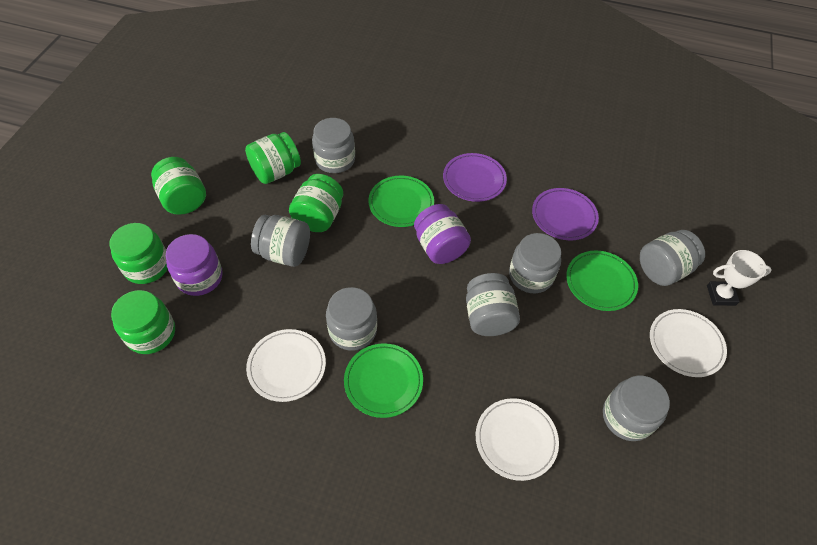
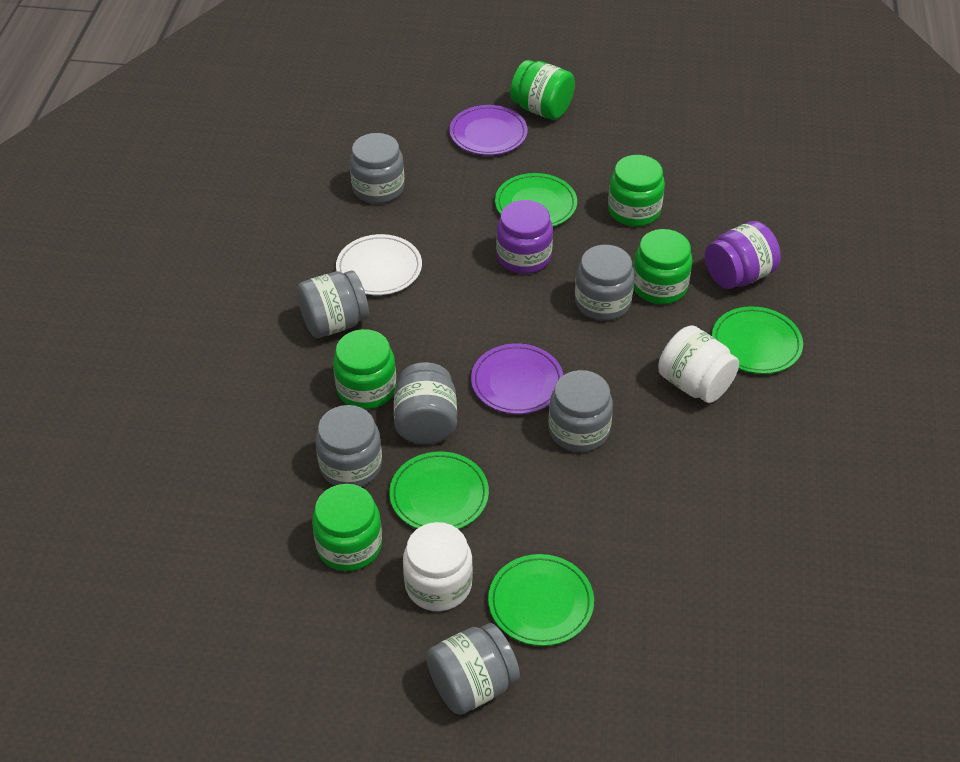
green plate: [344,343,423,418] [368,176,434,227] [566,251,638,311] = 3 -> [389,451,489,529] [488,554,594,646] [495,173,577,227] [712,306,803,374] = 4
white jar: none = 0 -> [403,522,473,611] [658,325,739,403] = 2
white plate: [246,329,326,402] [476,398,559,481] [650,309,727,377] = 3 -> [336,234,422,295] = 1
white trophy: [707,250,772,306] = 1 -> none = 0

